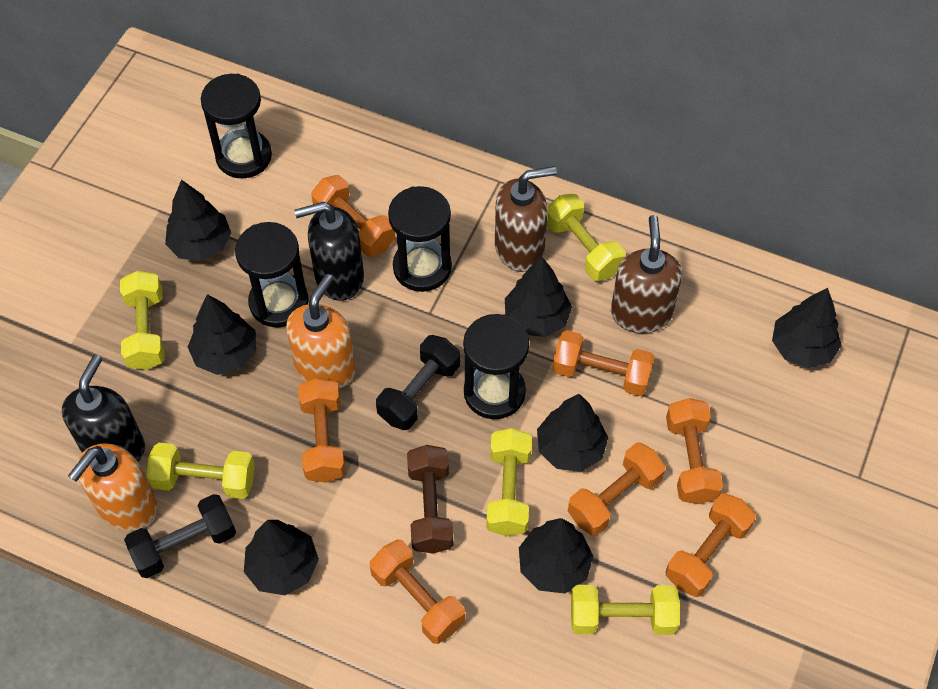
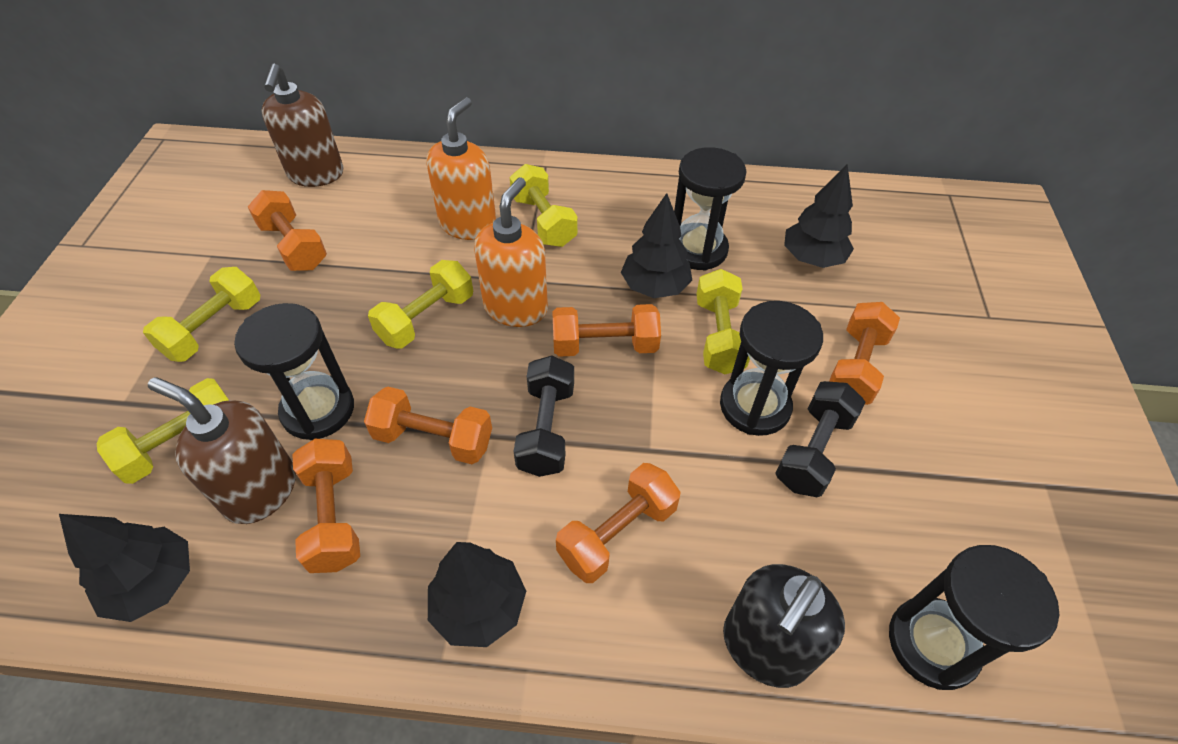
black soap dispenser: [62,355,145,461] [294,202,364,301] = 2 -> [723,564,845,688] = 1
black tree: [165,179,231,261] [188,294,256,375] [244,520,319,595] [505,257,572,337] [519,518,593,594] [537,394,609,472] [772,288,842,368] = 7 -> [59,514,190,622] [428,542,526,647] [621,193,692,298] [784,164,854,268] = 4
brown dumbbell: [407,445,453,554] = 1 -> none = 0
orange dumbbell: [298,378,345,483] [311,175,395,257] [370,539,465,644] [552,330,655,396] [568,443,666,536] [666,398,723,504] [666,493,756,597] = 7 -> [247,190,327,271] [293,439,360,573] [364,386,492,464] [552,304,661,357] [556,463,681,583] [829,302,900,405] = 6

